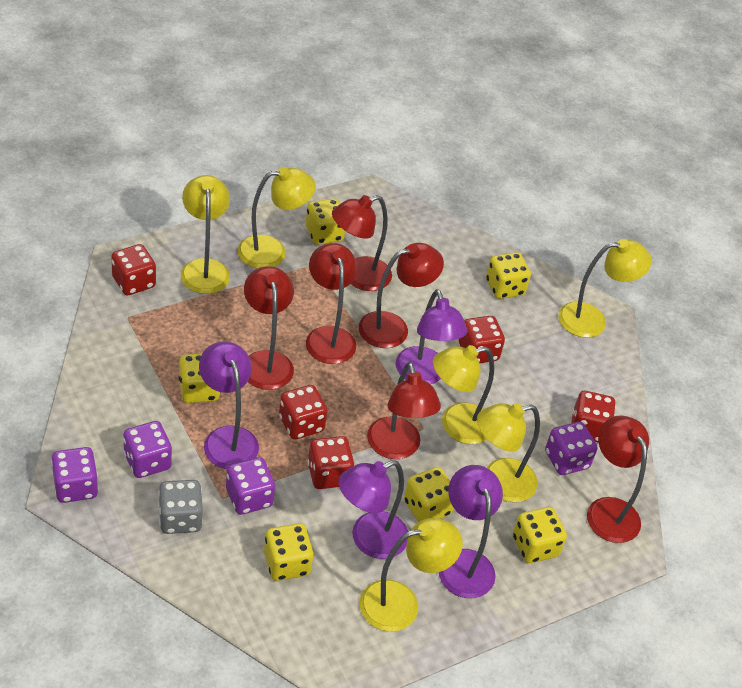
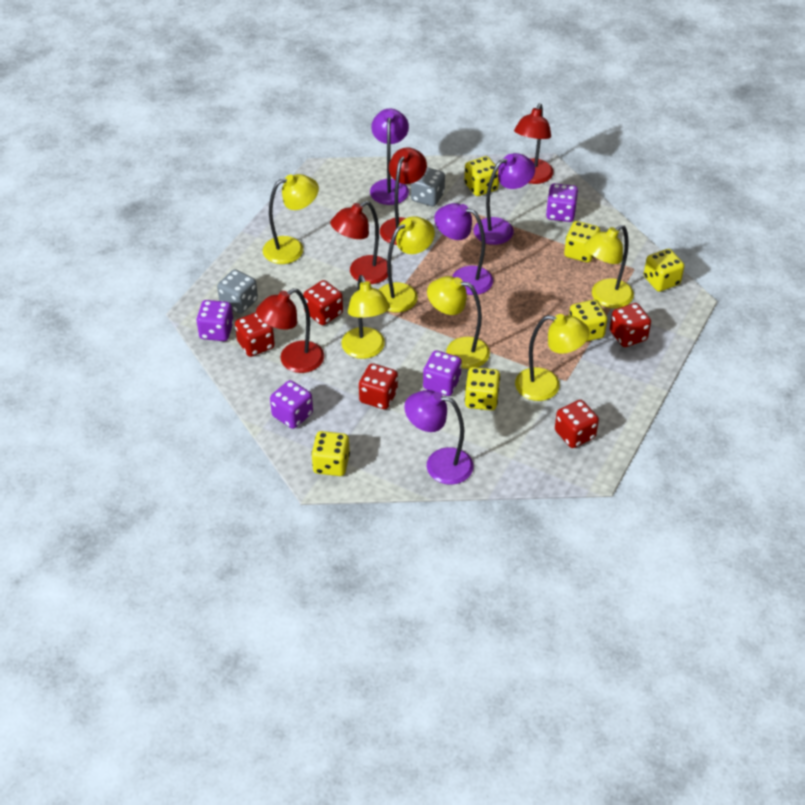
grey dice: [158,480,203,534] = 1 -> [217,269,258,314] [411,167,445,206] = 2
red lamp: [244,266,294,390] [306,243,357,364] [332,195,392,291] [359,243,444,348] [367,362,441,459] [587,415,649,543] = 6 -> [256,288,324,373] [330,201,388,284] [380,147,427,245] [514,103,554,184] = 4

